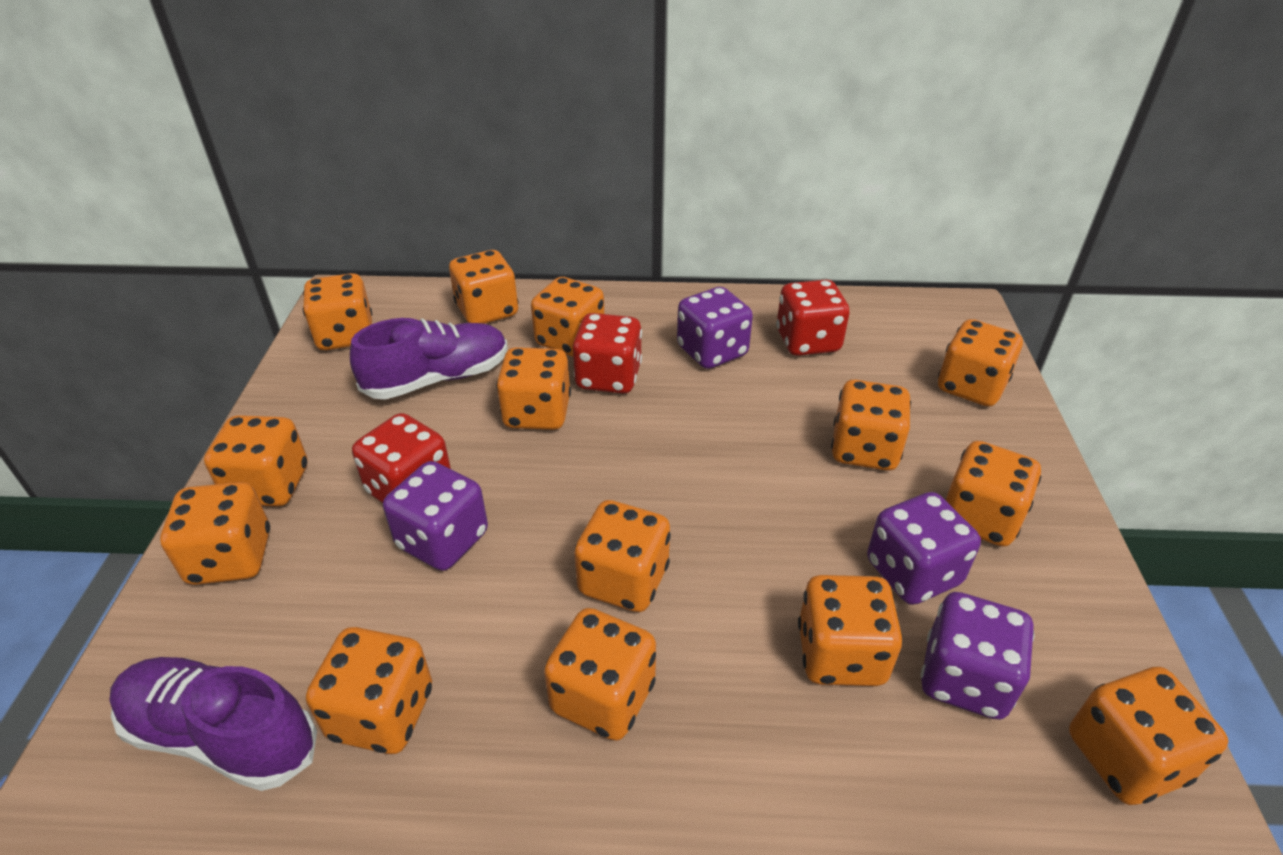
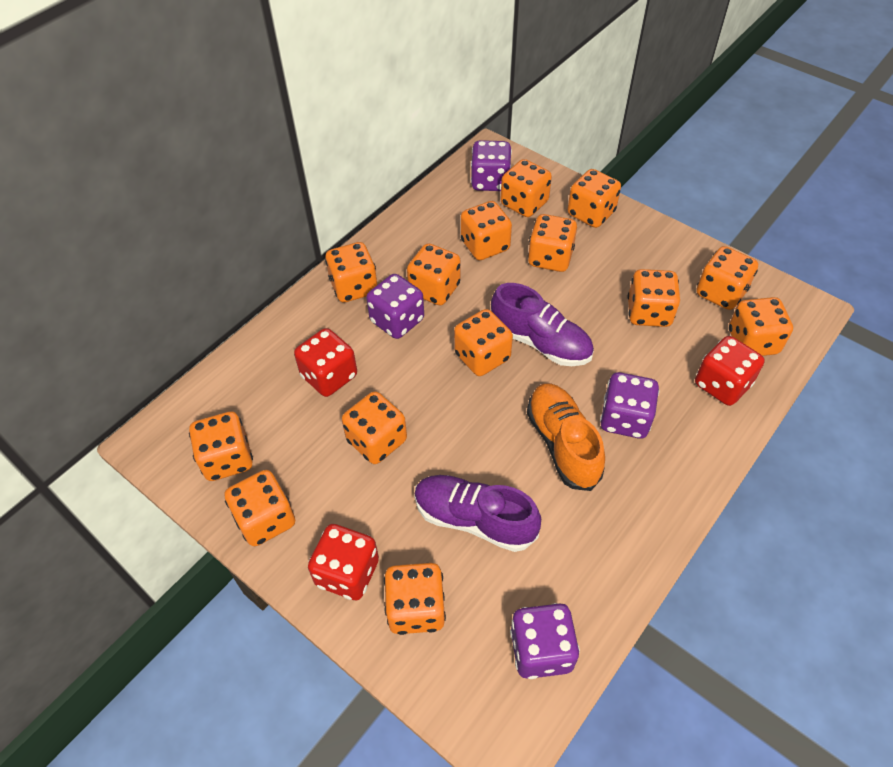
orange shoe: none = 0 -> [527,383,605,491] = 1

